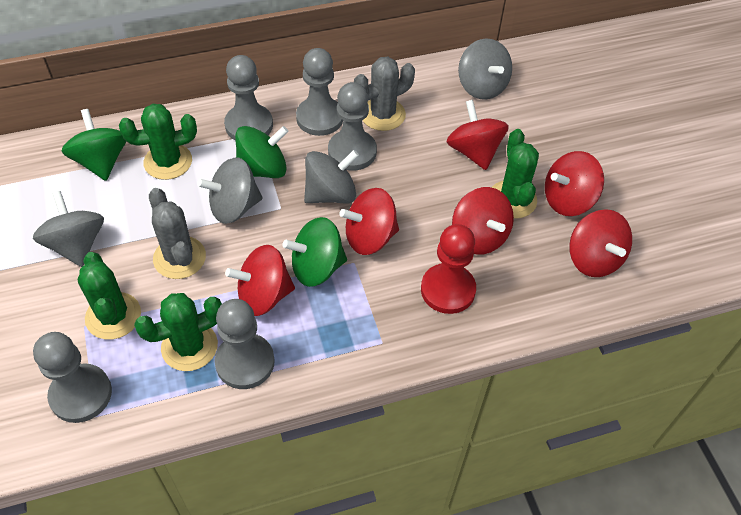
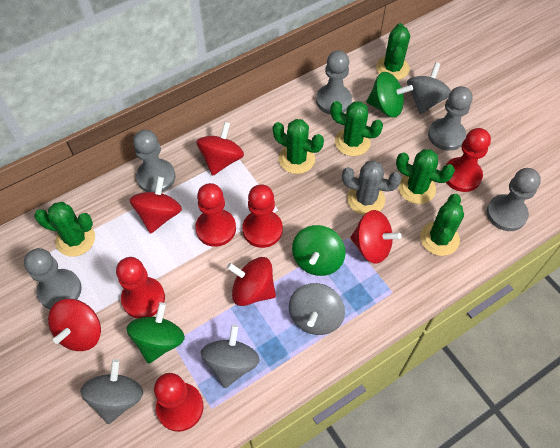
green cactus: [78,252,141,340] [119,104,197,180] [134,293,222,371] [491,129,539,219] = 4 -> [34,202,95,257] [273,119,324,174] [330,101,383,156] [376,23,410,80] [396,149,455,204] [420,194,464,256] = 6
grey cactus: [149,188,206,279] [354,57,415,131] = 2 -> [342,160,402,215] = 1
red pawn: [421,224,476,314] = 1 -> [116,257,165,319] [154,373,204,432] [195,183,236,247] [242,184,283,248] [446,128,491,192] = 5
red spinning top: [225,245,295,316] [339,188,399,255] [447,100,509,170] [452,187,514,255] [545,151,604,216] [569,209,632,277] = 6 -> [48,299,101,351] [130,176,182,234] [196,122,244,176] [227,257,276,306] [350,210,402,264] = 5

